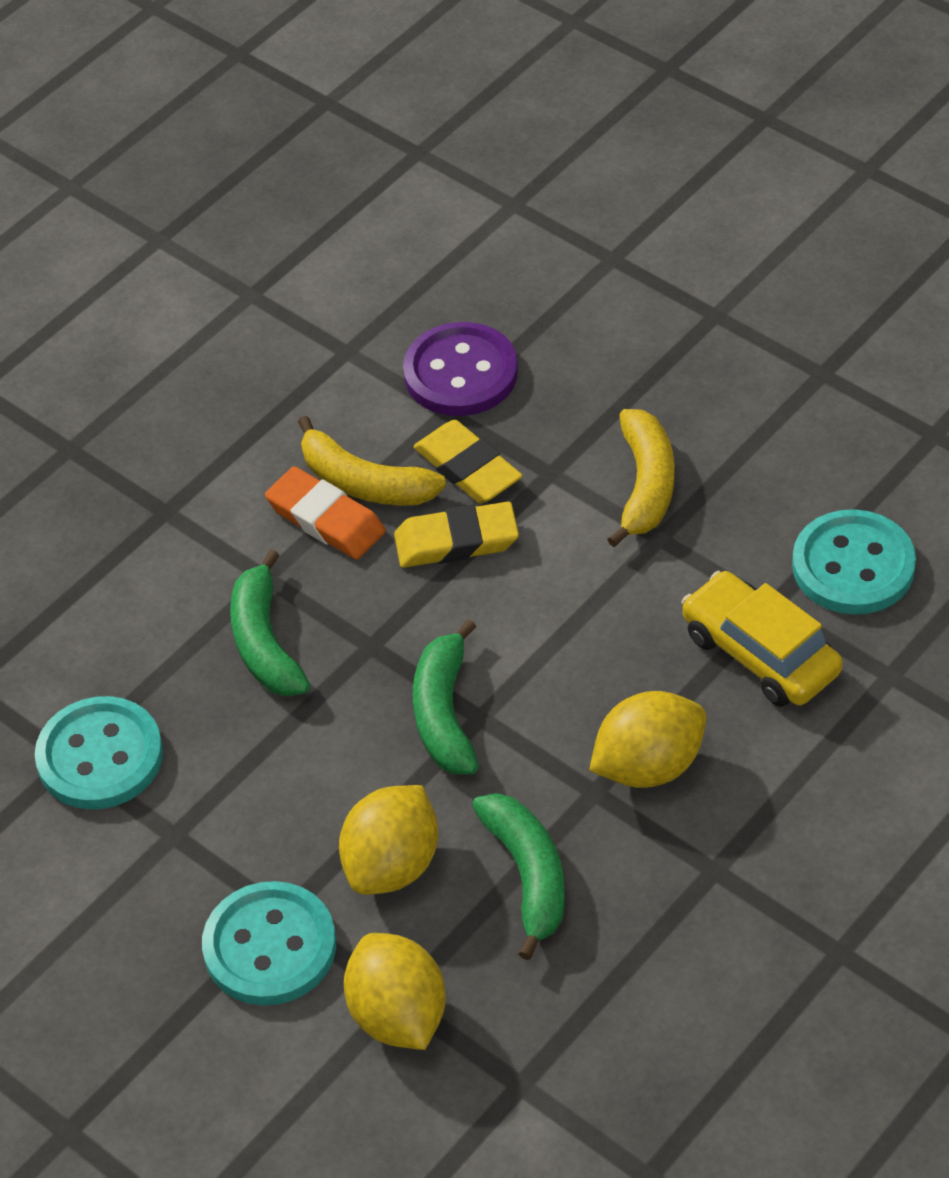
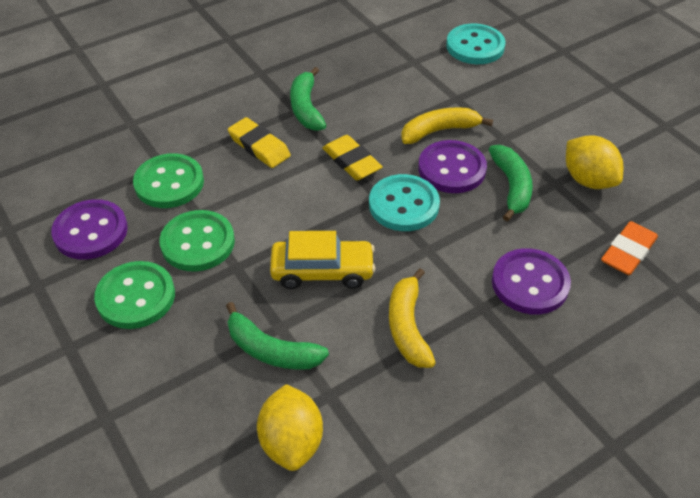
green button: none = 0 -> [94,261,175,329] [133,153,204,208] [159,210,235,272] = 3
purple button: [403,322,518,416] = 1 -> [51,199,128,260] [418,140,487,193] [492,248,571,315] = 3
turquoise button: [35,696,163,809] [202,881,336,1005] [792,509,916,615] = 3 -> [369,174,440,231] [446,24,506,64] = 2
yellow lemon: [339,785,438,894] [344,933,446,1050] [589,691,706,788] = 3 -> [257,384,323,471] [566,135,623,189] = 2

